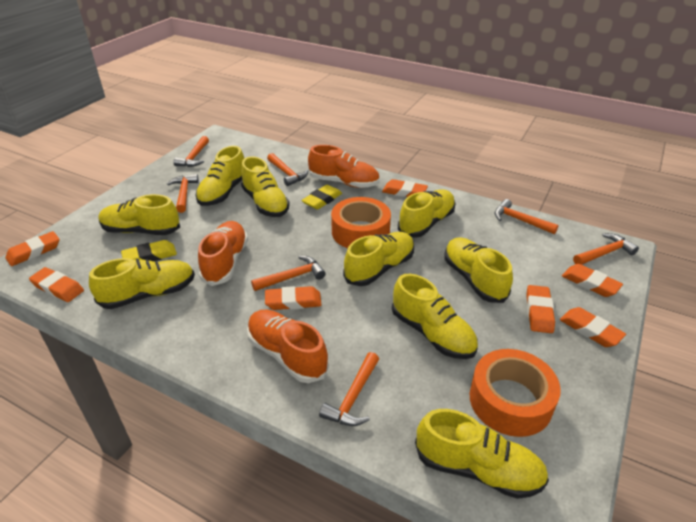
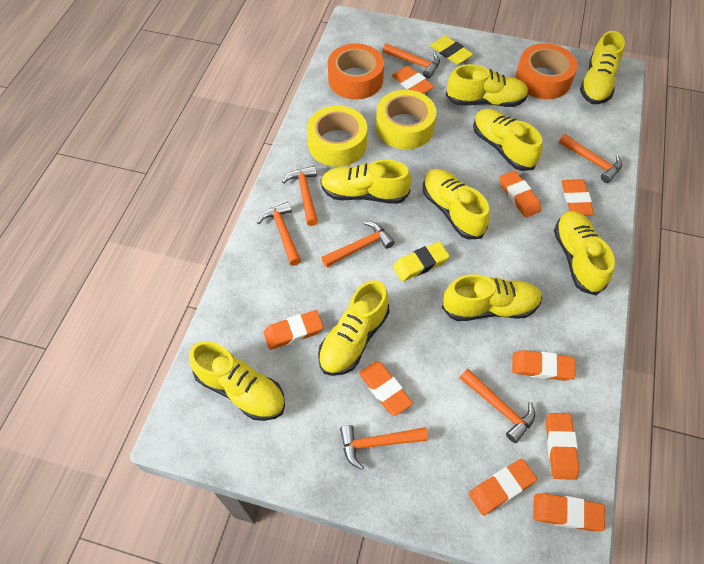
orange eraser: [5,231,60,266] [29,267,84,302] [265,286,321,310] [382,179,428,197] [526,285,555,333] [560,307,626,347] [562,264,623,297] = 7 -> [263,310,323,350] [359,361,413,416] [392,66,434,94] [469,459,537,515] [499,170,541,218] [512,350,575,381] [533,493,605,531] [546,413,579,480] [562,179,594,216] = 9
orange shoe: [198,221,248,286] [247,309,329,383] [308,145,380,188] = 3 -> none = 0
yellow tape: none = 0 -> [307,106,367,167] [376,90,436,149] = 2

